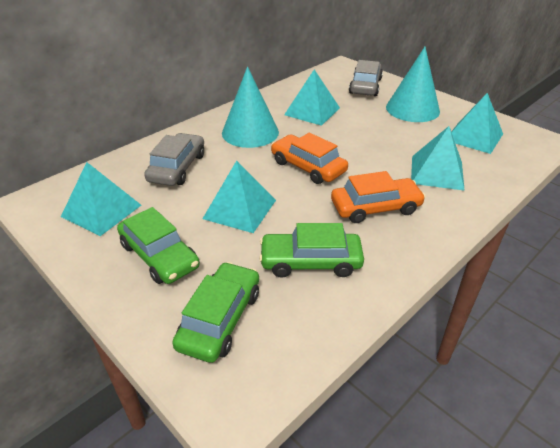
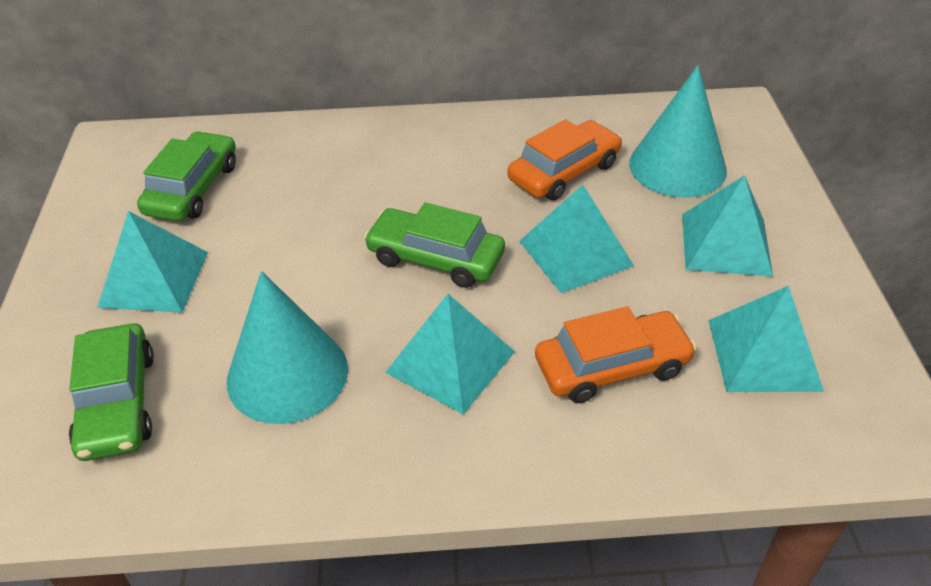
grey car: [144,133,204,186] [349,60,383,96] = 2 -> none = 0

